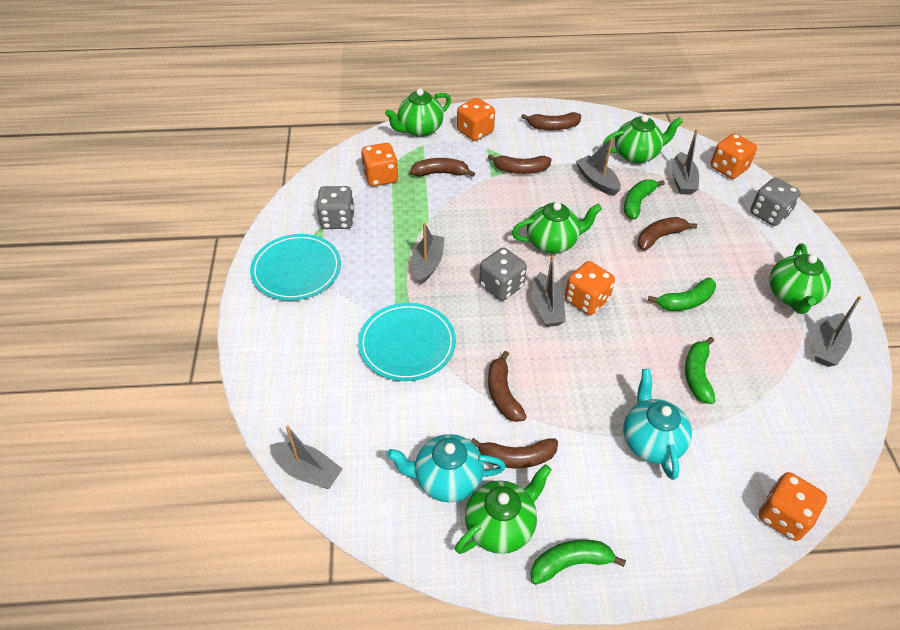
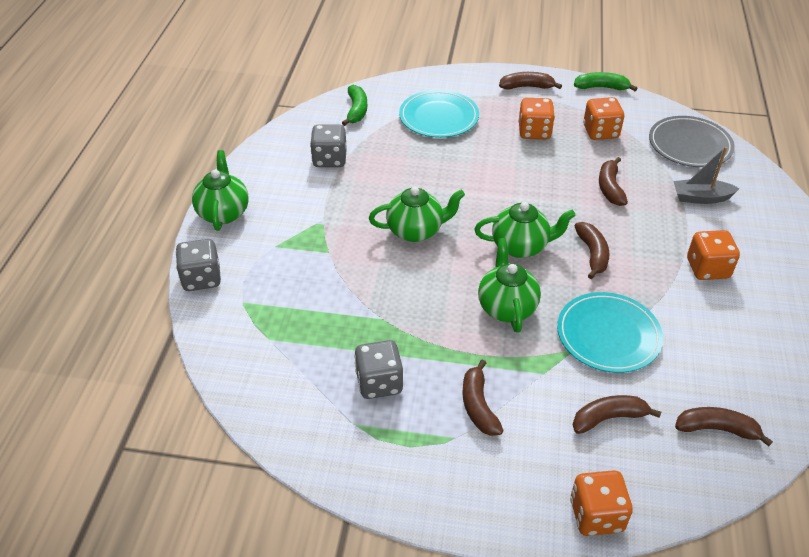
green banana: [530,540,626,585] [624,180,665,220] [648,278,716,311] [685,337,716,404] = 4 -> [342,85,367,126] [574,72,637,91] = 2
green teapot: [385,89,451,137] [455,464,552,554] [512,202,602,253] [603,115,683,164] [769,244,831,314] = 5 -> [192,150,249,231] [369,187,465,242] [474,202,576,258] [478,238,541,333] = 4
grey boat: [270,425,343,489] [411,223,445,285] [532,255,566,327] [576,138,621,196] [672,129,699,195] [815,296,862,367] = 6 -> [673,147,740,204] = 1
grey plate: none = 0 -> [649,116,735,167] = 1
orange dice: [361,143,399,187] [457,98,495,141] [565,261,615,315] [711,133,757,179] [758,472,827,541] = 5 -> [518,98,555,139] [570,470,633,536] [583,97,624,140] [687,230,740,280] = 4
turquoise teapot: [387,434,506,503] [623,369,692,480] = 2 -> none = 0

